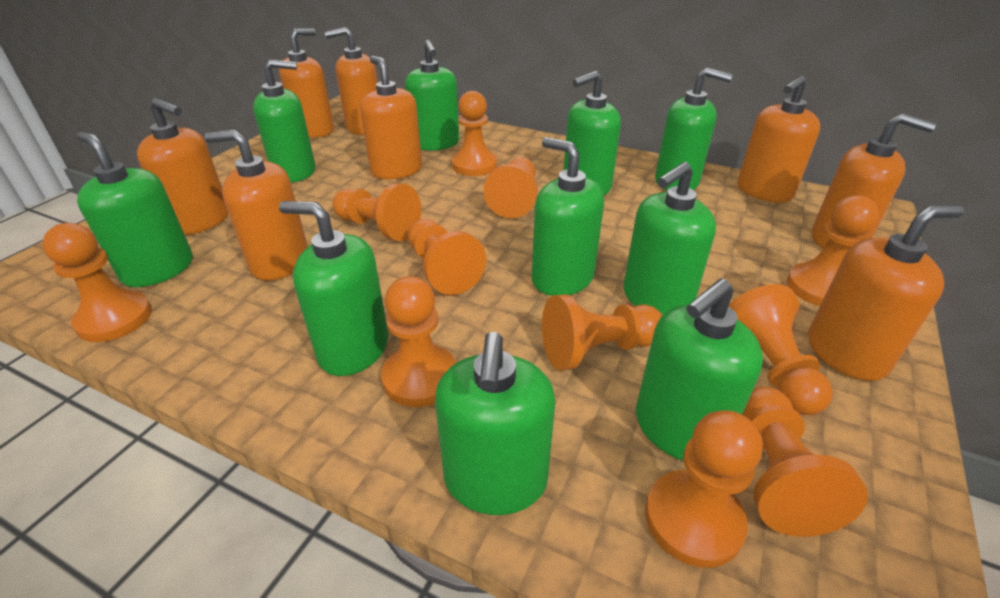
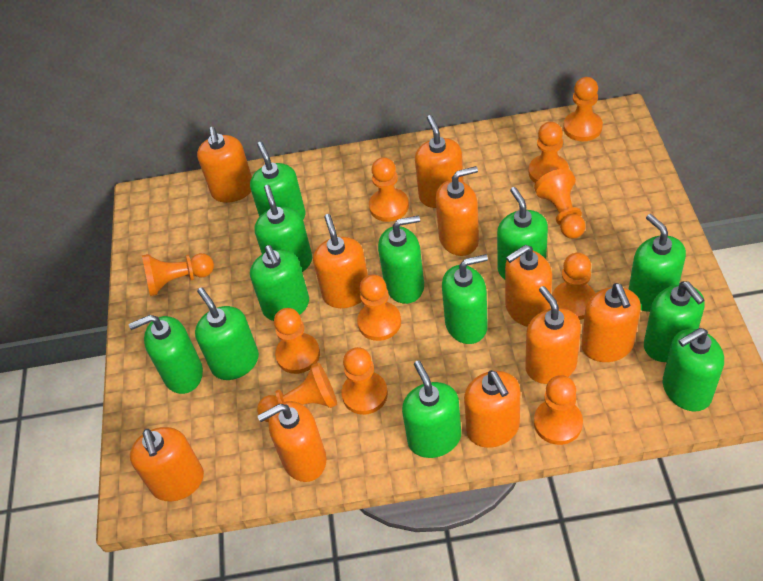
green soap dispenser: [76,132,193,287] [253,60,316,183] [279,201,388,376] [405,40,459,151] [435,332,556,515] [531,137,604,296] [564,71,621,195] [623,162,716,315] [636,278,763,460] [655,68,733,190] = 10 -> [129,315,203,394] [195,287,259,380] [250,142,306,220] [250,245,309,321] [255,185,312,272] [378,215,424,304] [402,361,461,458] [442,254,488,344] [497,187,548,279] [628,214,686,312] [644,281,705,362] [663,328,724,412] = 12
orange soap dispenser: [137,98,228,235] [205,130,308,281] [279,29,334,138] [325,27,378,135] [360,56,422,179] [737,76,820,203] [808,205,964,381] [812,113,937,248] = 8 -> [130,427,204,501] [197,127,252,203] [258,401,326,482] [313,214,368,308] [415,115,463,208] [436,166,479,256] [464,370,520,448] [505,245,552,327] [525,286,581,384] [581,283,641,362] = 10

